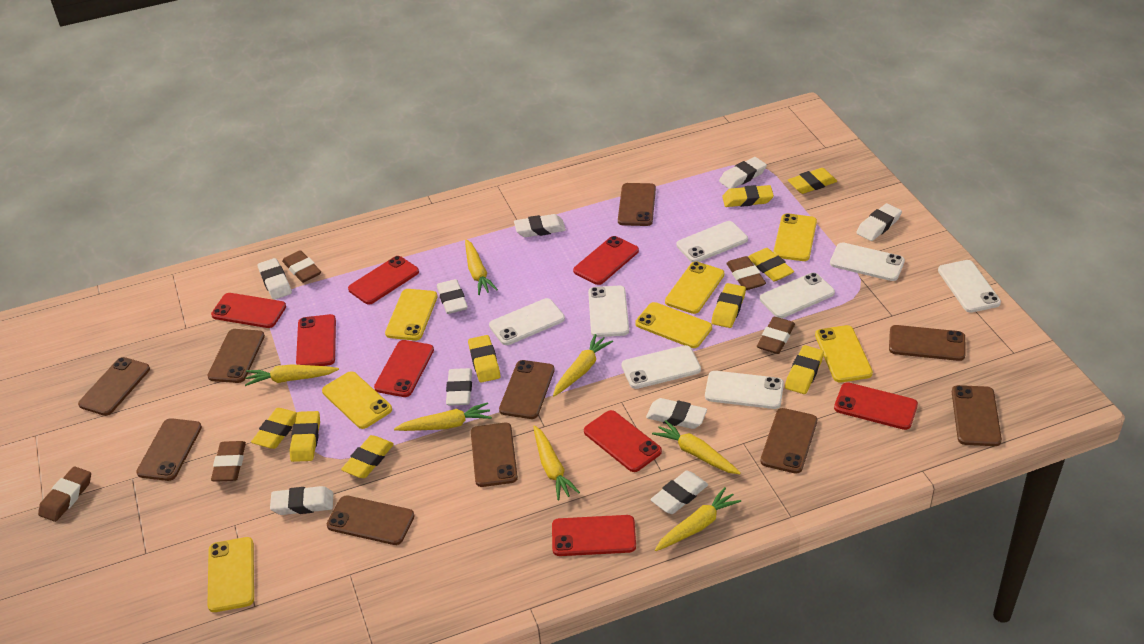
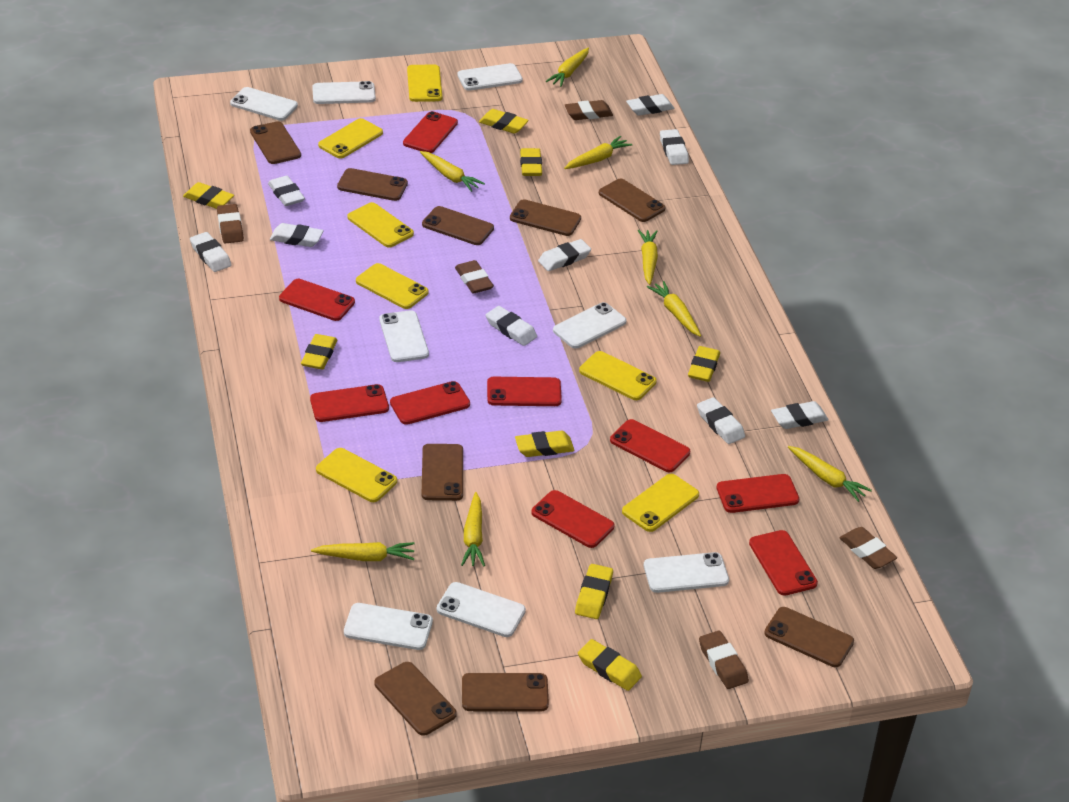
brown phone: [78,357,150,416] [136,418,202,481] [207,329,265,383] [327,496,415,545] [471,423,518,487] [499,360,555,419] [618,183,656,226] [760,408,817,474] [889,325,965,361] [952,385,1002,446] = 10 -> [250,121,301,164] [337,168,408,201] [374,662,457,736] [422,206,494,245] [422,444,463,501] [462,673,549,711] [510,199,581,236] [599,179,666,222] [764,607,854,667] = 9
red phone: [211,293,286,328] [296,314,336,366] [348,256,419,304] [374,340,434,397] [552,515,636,556] [573,236,639,285] [584,410,662,472] [834,382,918,430] = 8 -> [279,279,355,321] [310,384,389,422] [390,381,470,425] [403,111,458,153] [487,377,562,406] [531,490,614,548] [610,419,690,472] [716,474,799,513] [749,530,818,596] = 9
yellow carrot: [245,364,339,386] [394,402,492,431] [465,239,498,295] [533,425,580,500] [553,334,613,396] [652,420,741,474] [655,487,741,551] = 7 -> [311,542,415,561] [420,151,485,192] [461,492,485,566] [546,48,589,87] [564,136,632,169] [638,230,658,285] [647,281,701,337] [788,446,872,502] = 8
yellow eraser: [251,408,298,449] [290,411,320,462] [341,435,394,478] [468,335,500,383] [712,283,746,328] [722,185,774,207] [748,248,794,281] [785,345,824,394] [788,168,837,194] = 9 -> [183,182,234,209] [301,334,337,370] [479,109,529,134] [515,431,574,457] [520,148,542,176] [575,564,613,619] [578,639,642,691] [688,346,720,382] = 8

